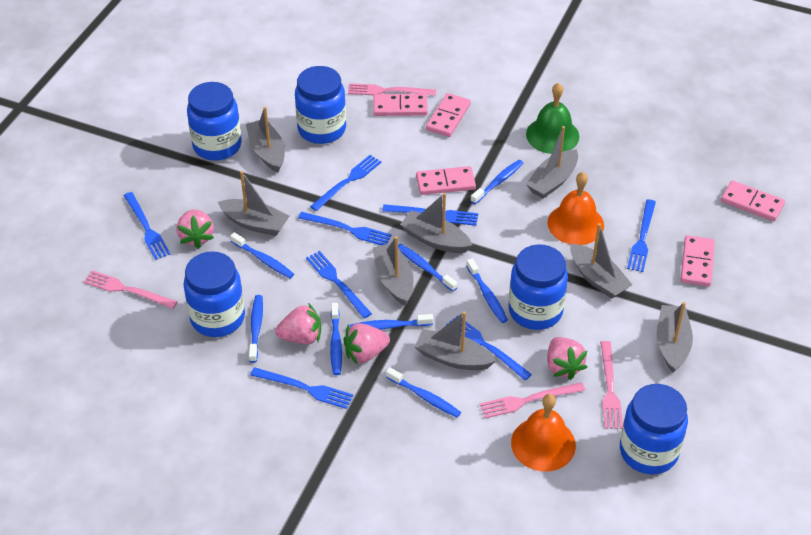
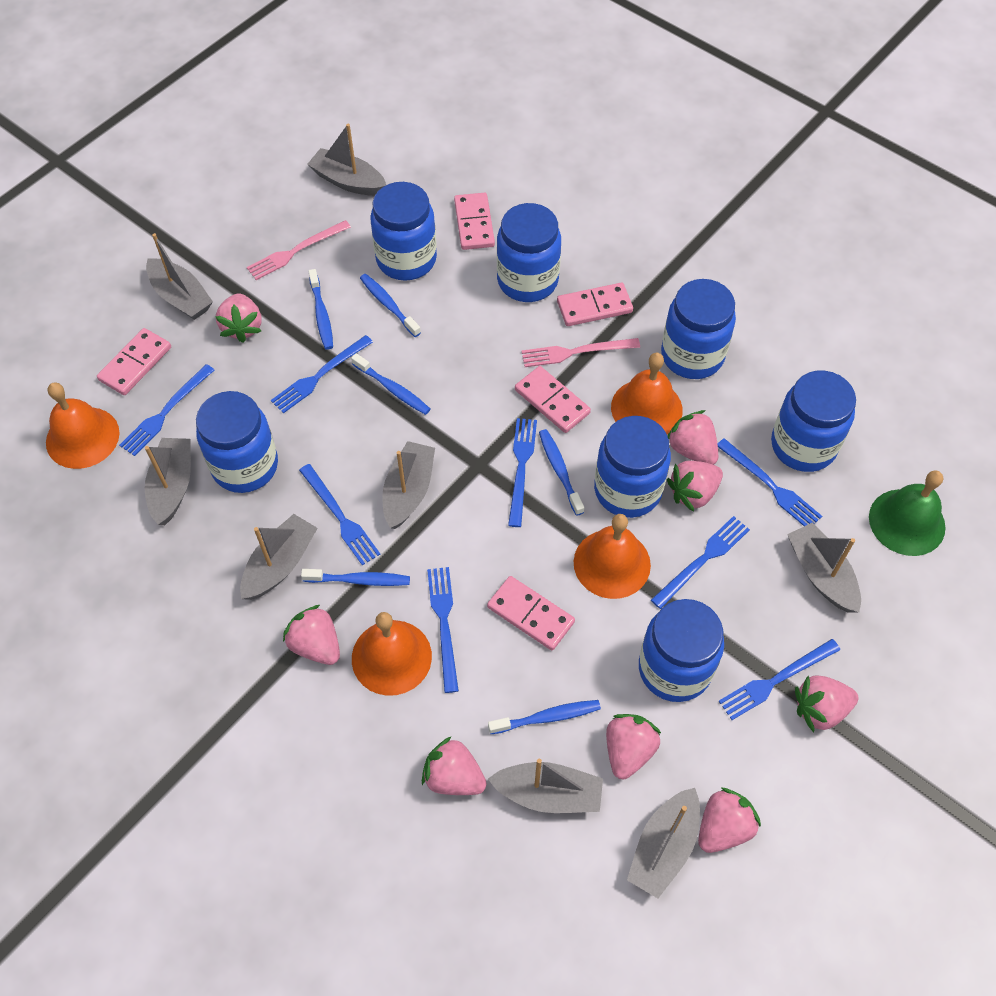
blue jar: [184,251,245,337] [187,82,242,160] [295,66,346,144] [508,244,568,330] [620,384,688,474] = 5 -> [196,391,278,493] [370,182,437,281] [497,203,561,302] [594,416,671,518] [639,599,724,702] [661,279,736,379] [771,370,856,472] = 7
blue toothbrush: [230,232,294,278] [249,295,263,363] [330,303,342,375] [350,314,433,330] [386,367,461,418] [398,244,457,292] [466,258,508,323] [471,160,523,204] = 8 -> [301,569,410,586] [308,269,333,350] [351,353,430,415] [360,274,421,337] [488,700,601,734] [539,429,584,516] = 6
orange bell: [511,394,576,472] [548,172,604,245] = 2 -> [46,383,120,469] [352,612,432,696] [574,514,651,599] [611,353,683,435] = 4
pink fork: [84,270,178,309] [348,83,436,96] [480,382,585,418] [600,341,623,429] = 4 -> [247,220,351,280] [521,338,640,367] = 2
pink strawberry: [177,209,214,249] [275,303,321,344] [343,323,390,365] [547,337,588,380] = 4 -> [215,294,262,343] [283,605,340,665] [422,736,487,795] [606,714,661,779] [667,410,718,465] [667,461,723,512] [698,788,761,853] [795,675,859,733] = 8

